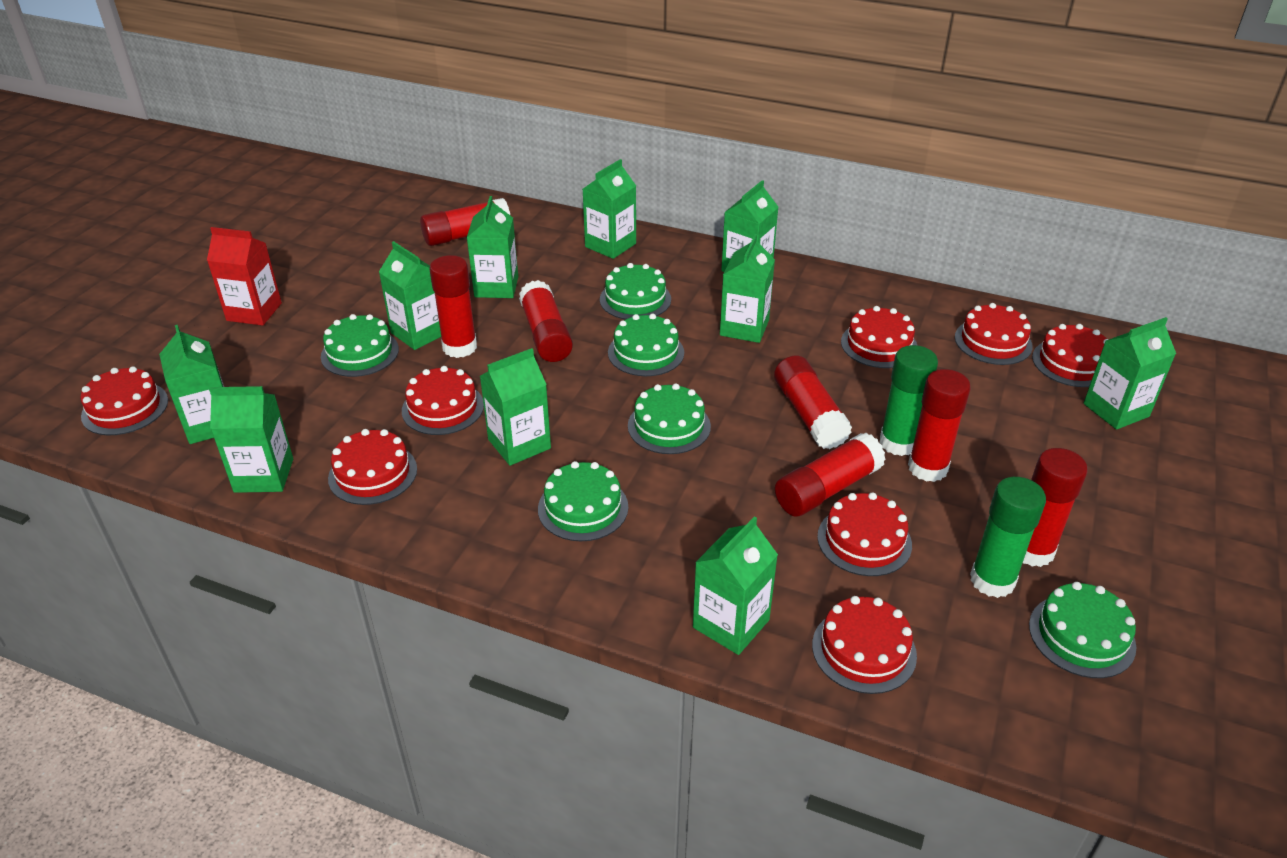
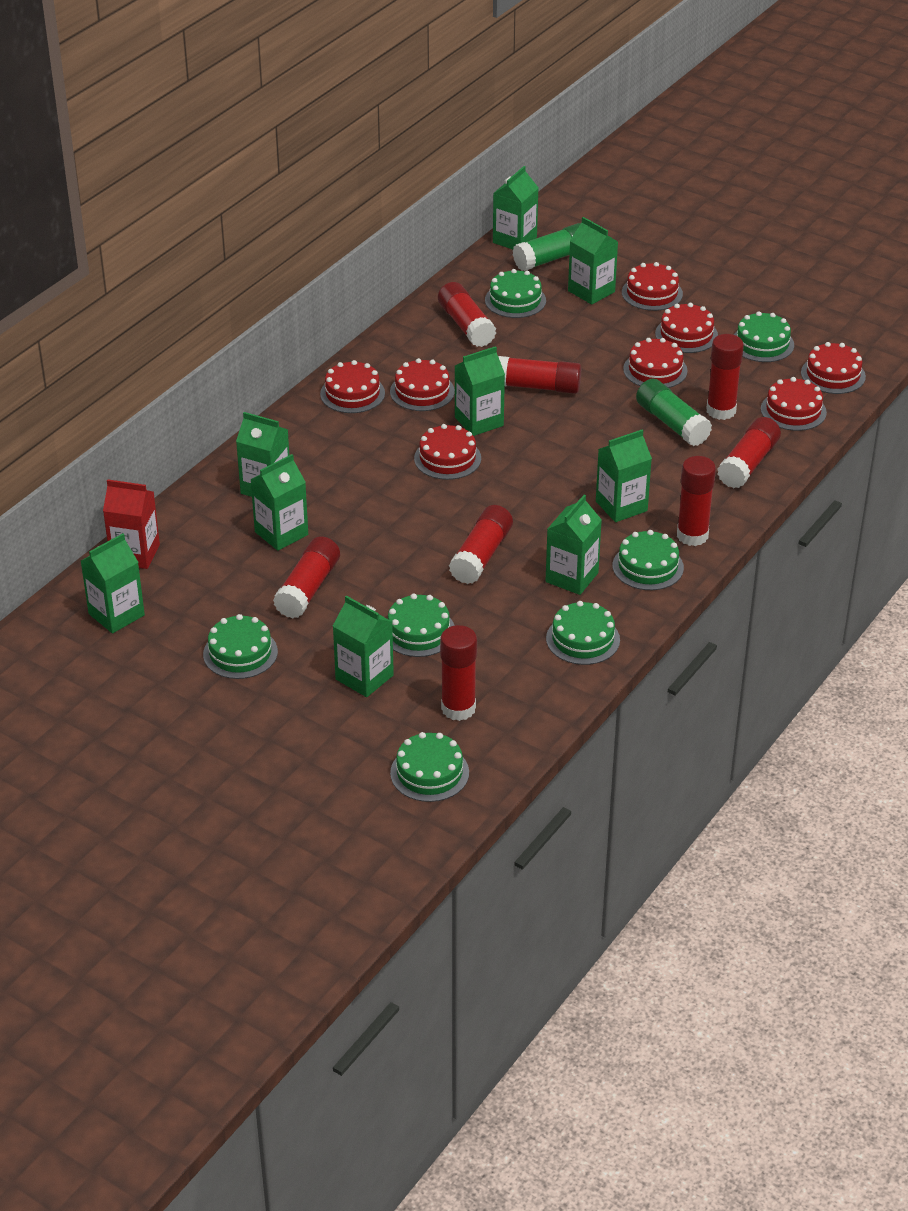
green cake: [321,314,399,377] [538,461,628,541] [600,263,671,320] [608,314,684,376] [628,383,711,454] [1029,582,1136,678] = 6 -> [203,614,278,679] [388,594,455,657] [390,732,469,802] [485,269,546,318] [546,601,620,665] [613,530,684,590] [734,311,794,362] = 7
green carton: [159,325,224,444] [209,386,293,493] [379,241,441,350] [467,196,518,298] [480,348,551,466] [583,159,636,259] [693,516,778,655] [720,234,775,343] [721,180,778,272] [1084,317,1176,430] = 10 -> [81,533,145,633] [236,412,289,497] [250,454,308,551] [333,596,394,697] [455,346,505,436] [493,166,539,250] [546,495,602,595] [568,217,618,305] [596,429,652,522] = 9
red glue stick: [420,198,510,246] [429,255,477,358] [519,280,573,362] [774,355,852,449] [775,433,886,517] [908,369,971,482] [1023,448,1088,567] = 7 -> [273,536,340,618] [438,282,496,347] [440,625,477,721] [449,505,513,584] [498,356,581,394] [677,456,716,546] [706,334,744,420] [717,417,781,488] = 8

